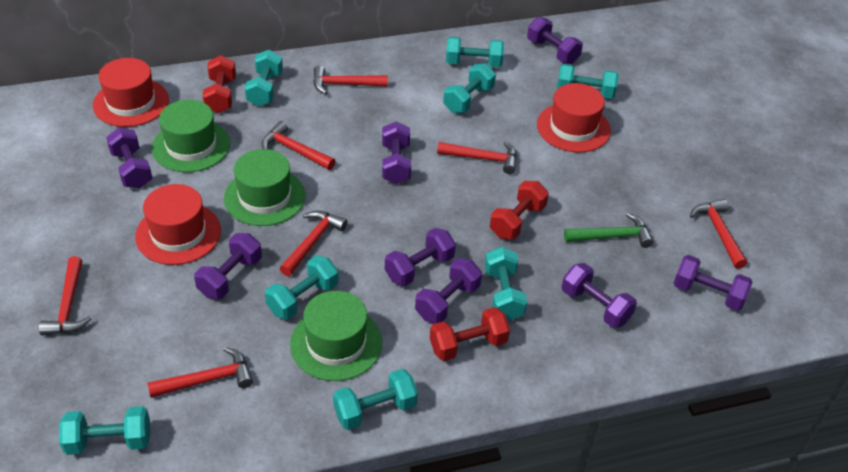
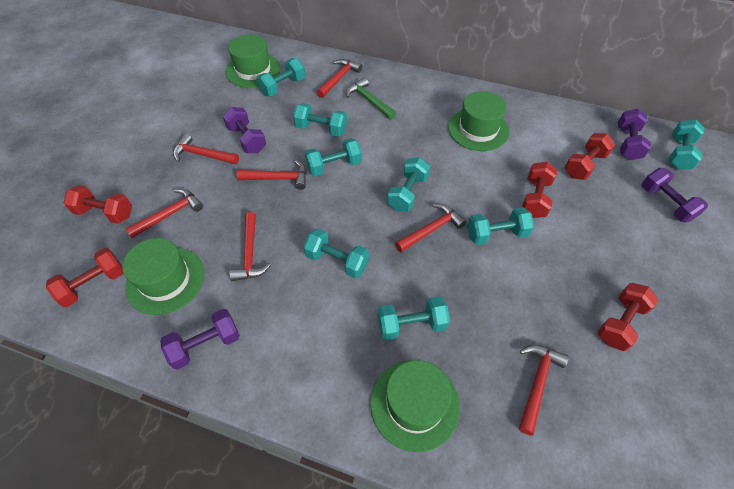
green hat: [152,100,230,172] [224,149,306,226] [290,291,382,381] = 3 -> [122,238,204,315] [225,35,281,88] [370,360,460,452] [448,91,510,151] = 4
purple dumbbell: [106,128,152,189] [194,233,262,299] [382,121,411,184] [385,228,456,286] [415,258,482,323] [527,17,583,64] [562,263,637,328] [673,255,752,311] = 8 -> [160,309,240,370] [223,107,266,153] [618,109,651,160] [642,168,708,223] = 4
red dumbbell: [203,55,236,113] [430,307,510,361] [490,181,549,239] = 3 -> [46,248,123,307] [64,185,132,224] [522,162,557,218] [565,133,615,180] [598,283,659,351] = 5
red hat: [93,58,169,127] [135,184,221,265] [537,83,611,153] = 3 -> none = 0

